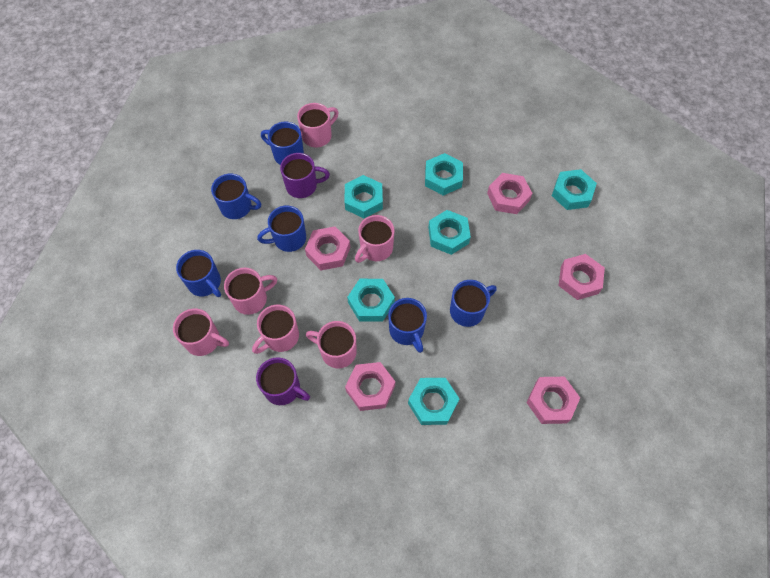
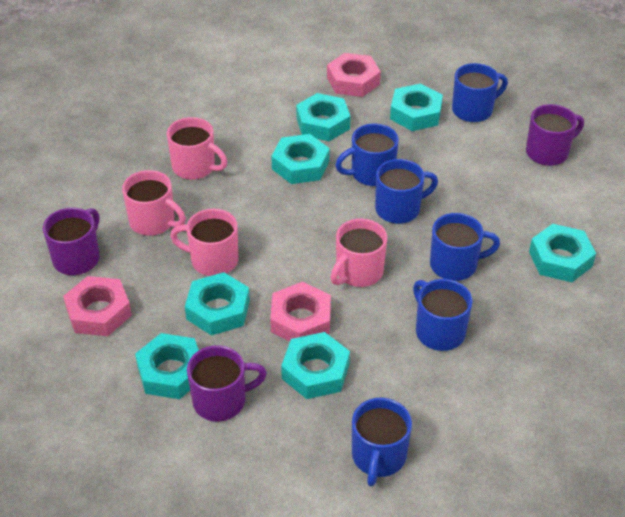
pink mug: [173,309,229,356] [224,268,277,315] [252,305,299,354] [297,103,339,148] [306,321,357,368] [355,215,394,263] = 6 -> [122,170,186,236] [167,117,227,180] [170,209,238,276] [330,219,388,287] = 4
pink nut: [305,226,350,270] [345,362,395,411] [487,173,532,214] [526,377,580,424] [559,254,605,300] = 5 -> [63,276,132,336] [270,282,331,341] [327,53,381,97] = 3
purple mug: [256,357,310,405] [280,153,330,198] = 2 -> [43,207,100,275] [187,345,267,422] [526,104,584,166] = 3
turquoise nut: [345,175,383,218] [347,279,395,322] [408,378,459,425] [425,153,463,196] [428,210,471,255] [552,169,597,210] = 6 -> [135,333,199,399] [185,272,250,336] [271,134,330,184] [281,332,350,399] [296,93,350,141] [390,83,443,131] [529,224,596,282] = 7

